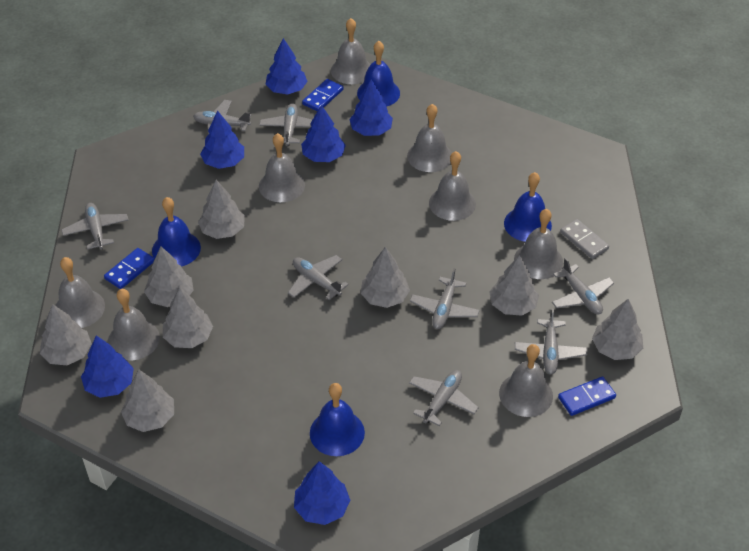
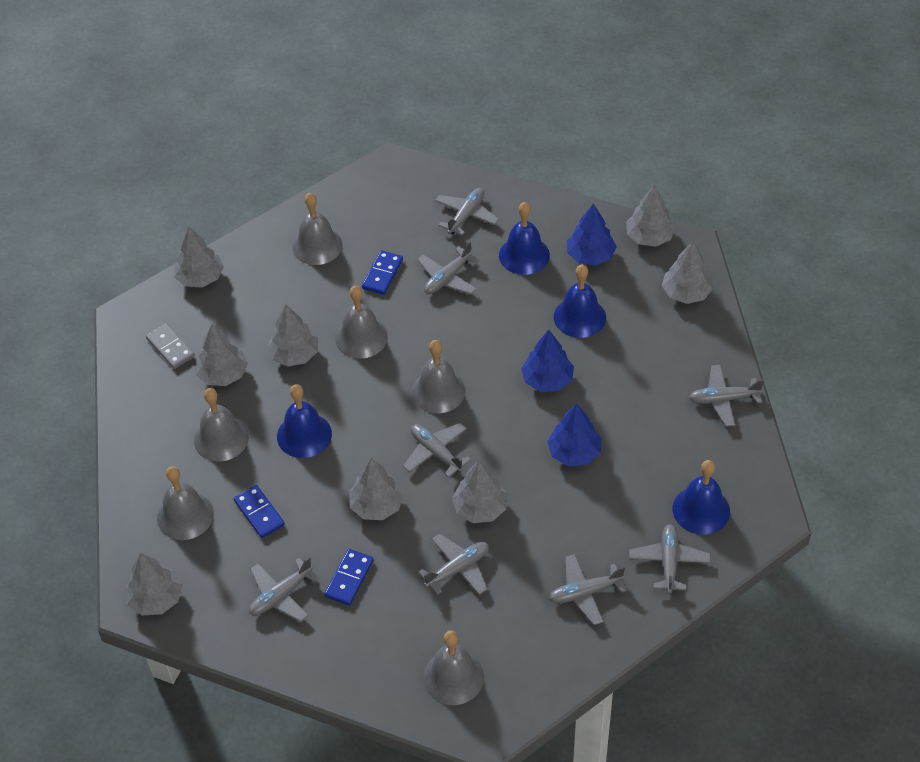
blue tree: [81,335,134,398] [200,110,244,169] [265,38,308,95] [294,461,350,525] [301,105,346,162] [349,79,393,136] = 6 -> [521,330,574,392] [547,404,602,466] [567,204,617,266] = 3
grey bell: [55,257,105,328] [108,289,160,360] [259,133,305,202] [331,18,371,84] [407,104,452,172] [429,151,476,221] [499,344,553,417] [514,209,563,279] = 8 -> [157,466,214,540] [194,388,249,462] [292,193,343,265] [335,285,388,359] [411,340,466,413] [423,631,484,705] = 6

